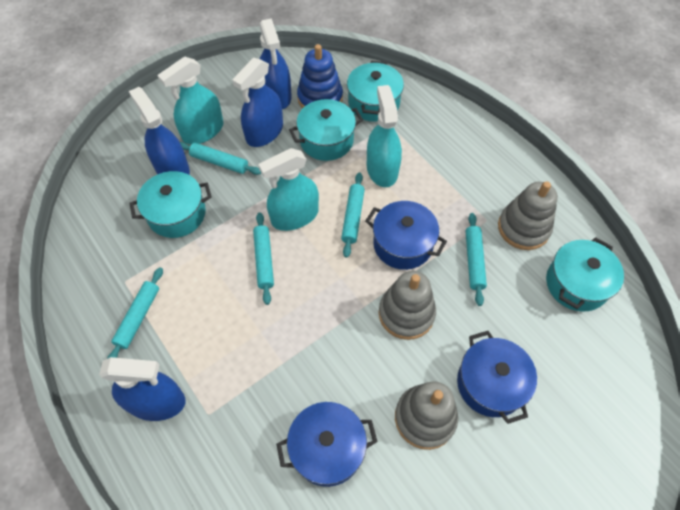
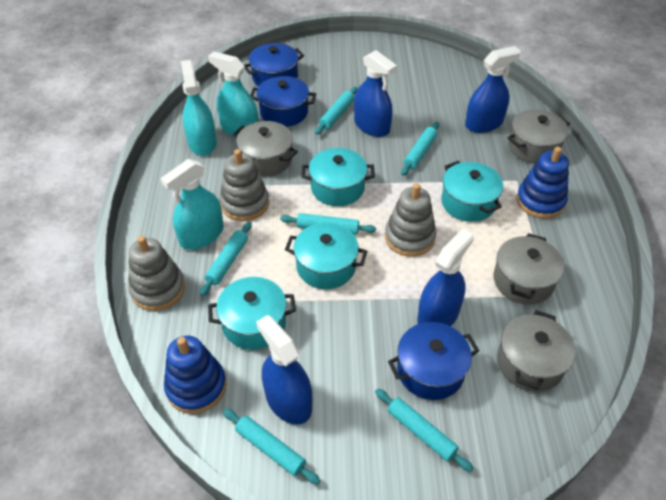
blue stacking toy: [297,44,343,108] = 1 -> [164,336,227,414] [516,147,569,219] = 2
grey pot: none = 0 -> [233,121,298,177] [493,233,564,305] [497,310,576,392] [507,110,570,164] = 4
turquoise rolling pin: [107,267,163,359] [180,142,261,175] [253,212,274,305] [341,172,365,258] [466,213,487,306] = 5 -> [200,221,252,296] [223,409,320,485] [280,213,376,235] [315,87,357,135] [375,389,474,472] [401,122,439,176] = 6

